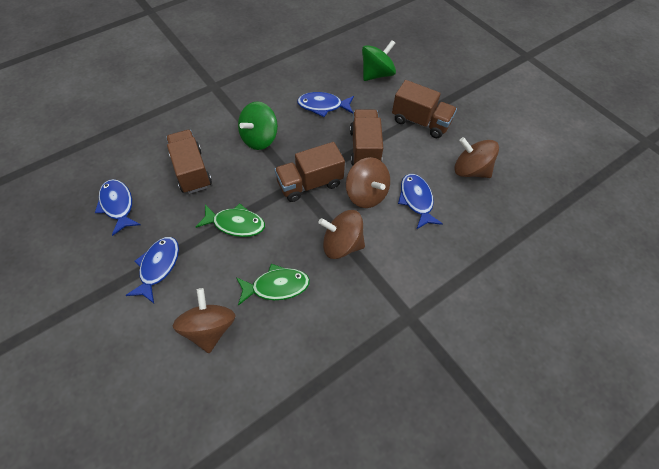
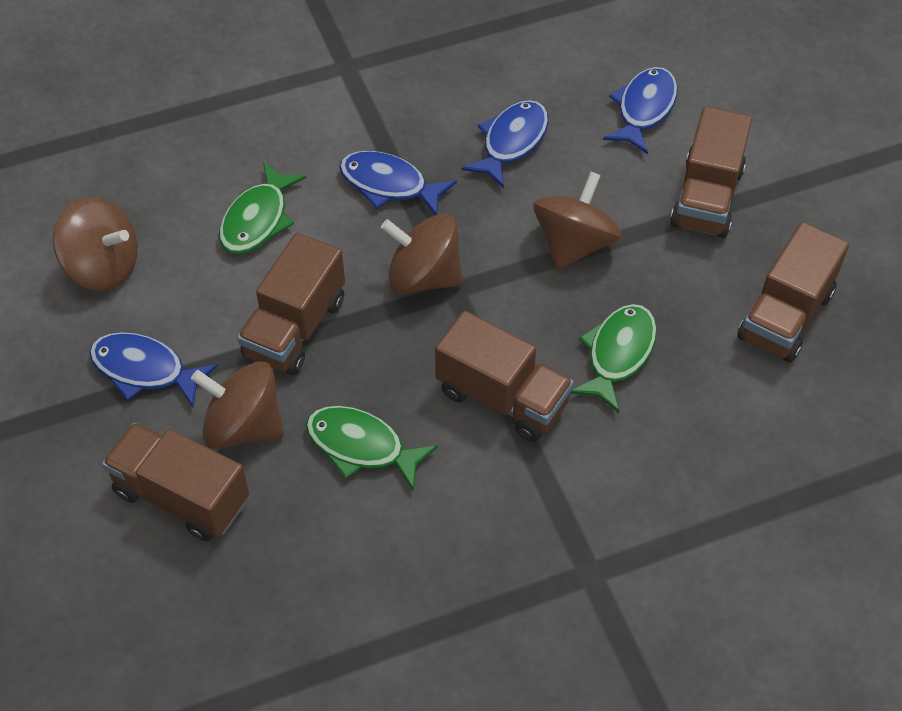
brown truck: [166,130,212,194] [275,142,345,202] [350,109,383,166] [392,80,457,138] = 4 -> [102,423,249,542] [237,233,345,375] [435,311,574,442] [670,106,752,238] [737,222,849,363] = 5
green fish: [196,203,265,237] [236,264,310,306] = 2 -> [219,162,306,254] [306,406,438,491] [570,304,657,413] = 3
green spinning top: [238,101,278,150] [362,40,396,81] = 2 -> none = 0

